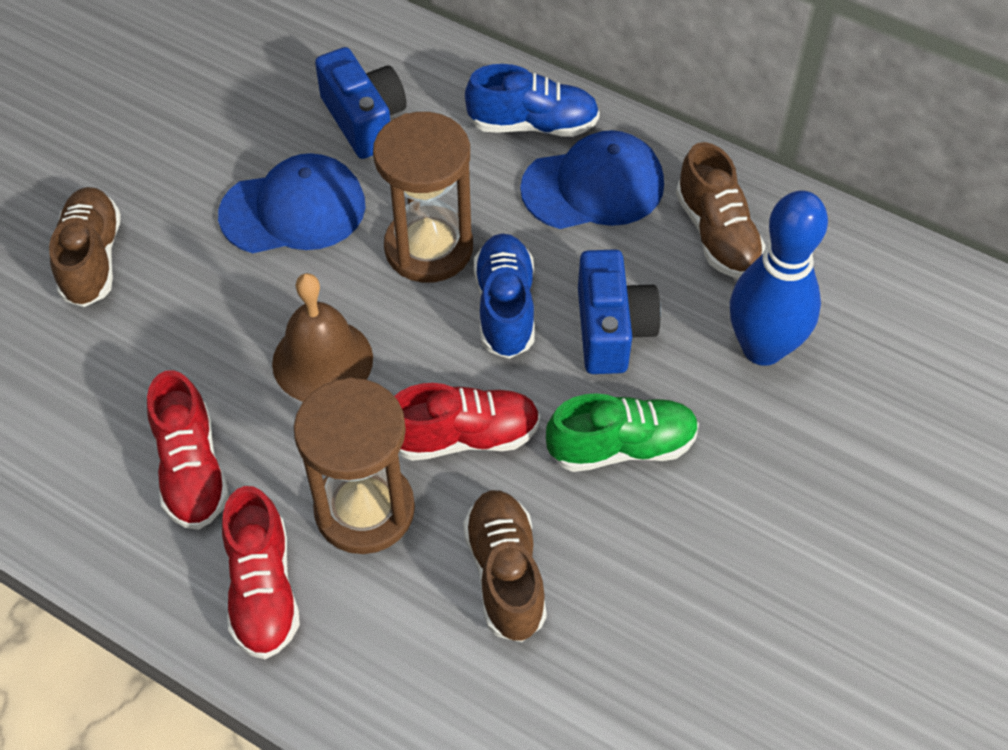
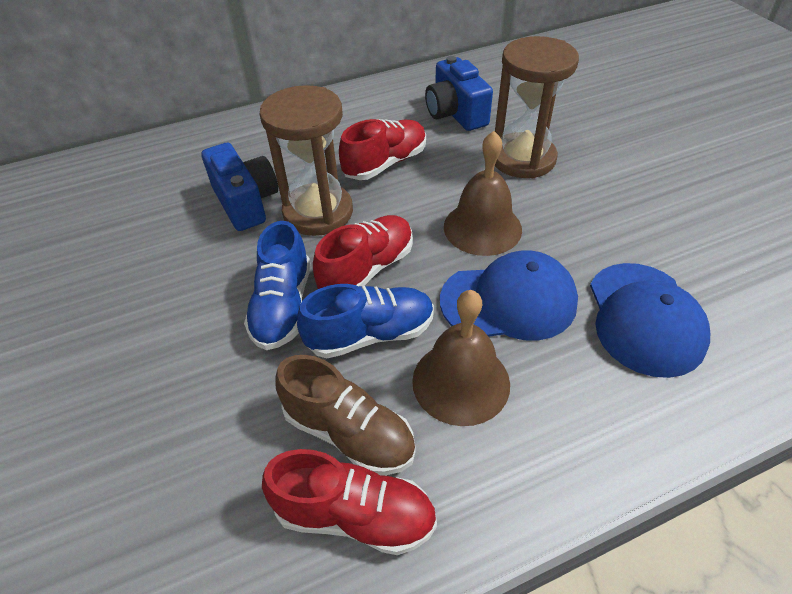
blue bowling pin: [730,190,828,366] = 1 -> none = 0
brown bell: [272,273,373,402] = 1 -> [412,290,510,426] [444,131,522,256] = 2
brown shoe: [49,187,121,307] [463,490,547,642] [676,142,766,278] = 3 -> [276,355,415,476] = 1
green shoe: [546,393,699,472] = 1 -> none = 0

